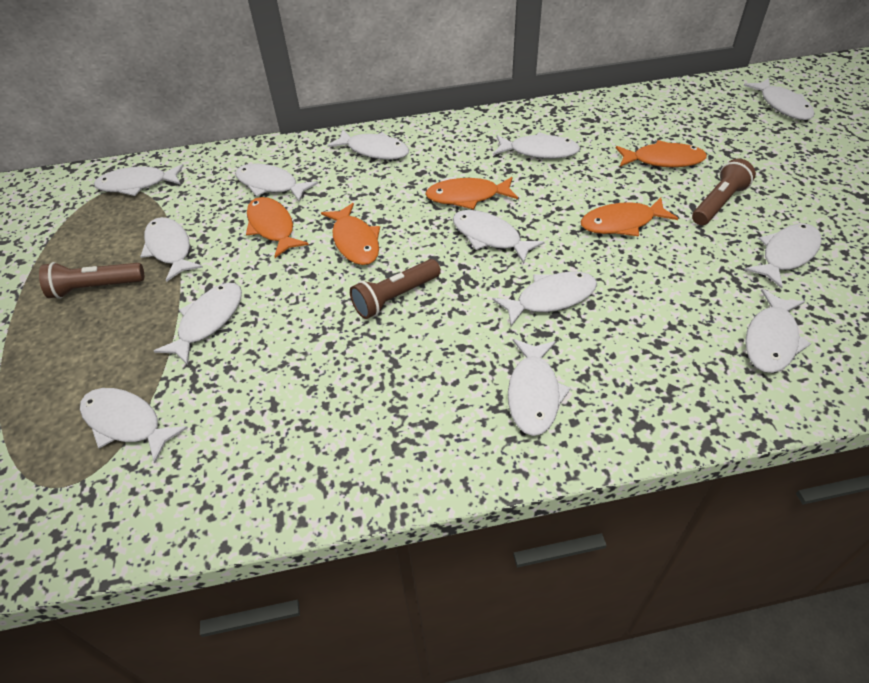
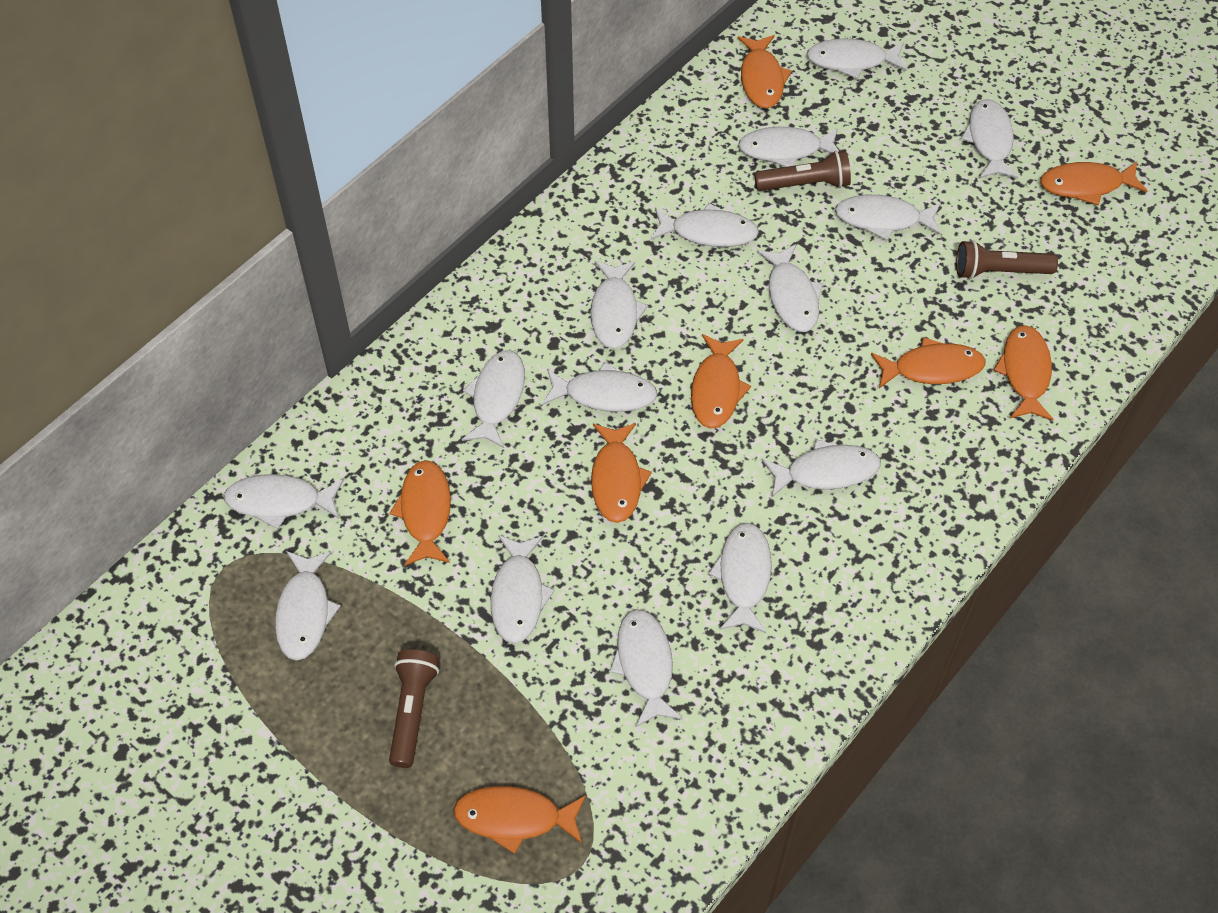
orange fish: [246,197,309,258] [321,203,380,265] [425,177,518,210] [580,197,678,236] [616,140,707,167] = 5 -> [389,460,451,566] [453,786,586,854] [591,423,652,523] [691,334,751,429] [738,35,792,108] [871,337,986,388] [993,325,1054,421] [1040,162,1147,206] = 8
white fish: [80,388,188,463] [94,164,184,196] [140,217,203,282] [154,283,242,365] [235,163,318,202] [327,129,409,160] [453,210,544,264] [492,271,597,326] [493,132,580,159] [508,339,571,436] [744,78,815,120] [745,224,822,289] [745,289,811,373] = 13 -> [223,474,344,529] [275,551,341,661] [462,350,525,448] [491,535,555,644] [542,362,658,412] [591,261,648,349] [609,609,683,727] [651,203,759,247] [708,523,772,633] [738,127,839,167] [757,244,823,332] [762,439,881,497] [806,38,907,79] [835,195,941,240] [961,99,1018,178] = 15

